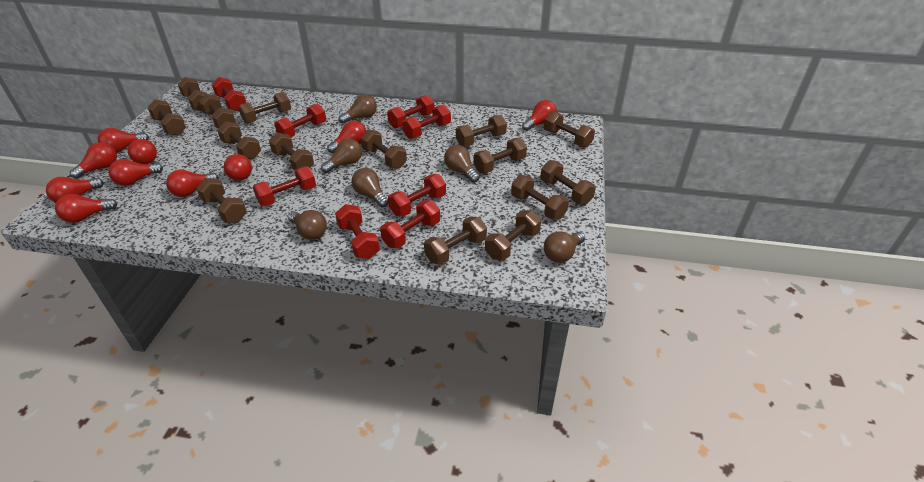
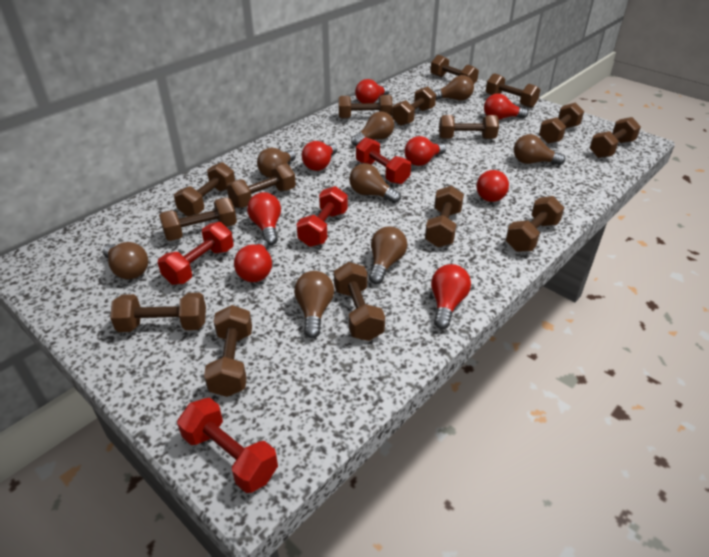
brown light bulb: [288,210,327,240] [321,138,362,173] [339,95,377,124] [351,168,388,207] [444,145,480,183] [544,231,585,263] = 6 -> [103,242,148,279] [257,148,296,178] [294,271,334,338] [349,163,401,203] [351,111,394,146] [369,226,407,284] [433,75,474,101] [514,134,565,165] = 8
red dumbbell: [212,77,246,111] [253,166,316,206] [274,104,326,137] [335,204,380,259] [380,200,440,248] [387,95,434,128] [388,174,446,216] [402,105,451,139] = 8 -> [158,222,234,285] [177,398,278,493] [296,186,348,247] [356,137,411,185] = 4
red light bulb: [46,177,104,203] [55,194,118,223] [70,142,117,179] [98,128,149,153] [108,159,163,186] [128,139,157,164] [166,169,218,197] [224,154,252,181] [327,121,366,153] [522,100,557,131] = 10 -> [234,239,272,282] [247,192,281,245] [302,141,337,171] [355,79,390,103] [404,136,446,166] [431,264,471,329] [476,170,509,202] [484,93,529,120] = 8

